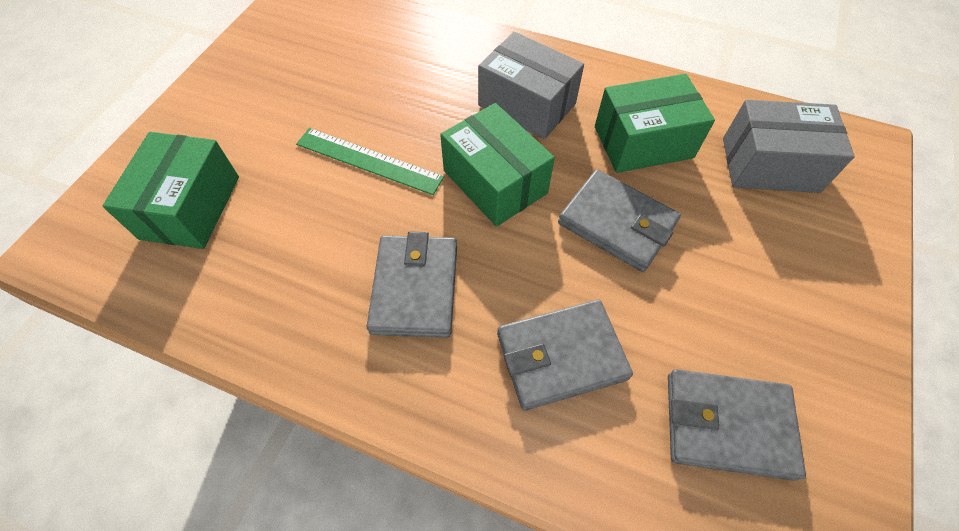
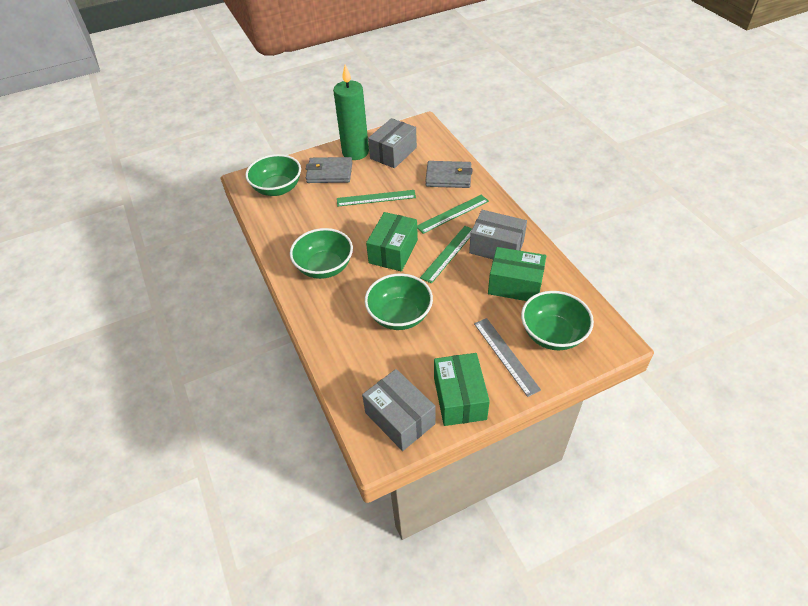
green bowl: none = 0 -> [245,154,301,196] [290,228,353,279] [365,273,433,330] [521,291,594,350] = 4
green candle: none = 0 -> [333,65,369,160] = 1
green ruler: [296,128,444,195] = 1 -> [337,190,416,207] [417,195,489,234] [420,226,472,284] = 3
grey box: [478,32,584,139] [723,100,855,193] = 2 -> [362,369,435,451] [368,118,417,168] [469,210,527,259] = 3
grey ruler: none = 0 -> [474,318,541,397] = 1
grey wallet: [367,232,457,338] [497,300,633,411] [558,169,681,272] [668,369,806,481] = 4 -> [306,157,353,183] [425,161,472,188] = 2

